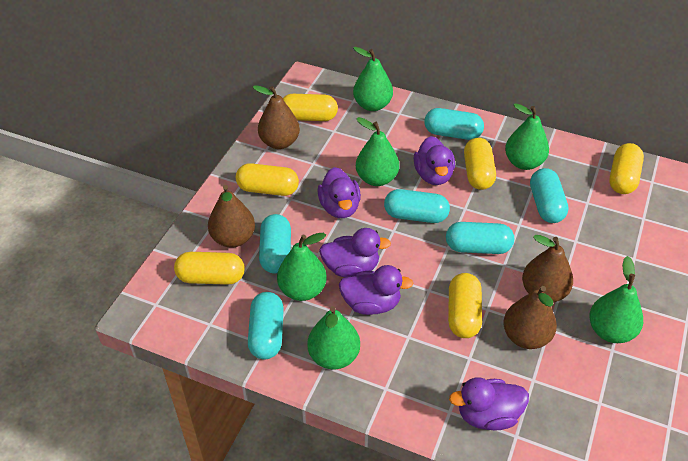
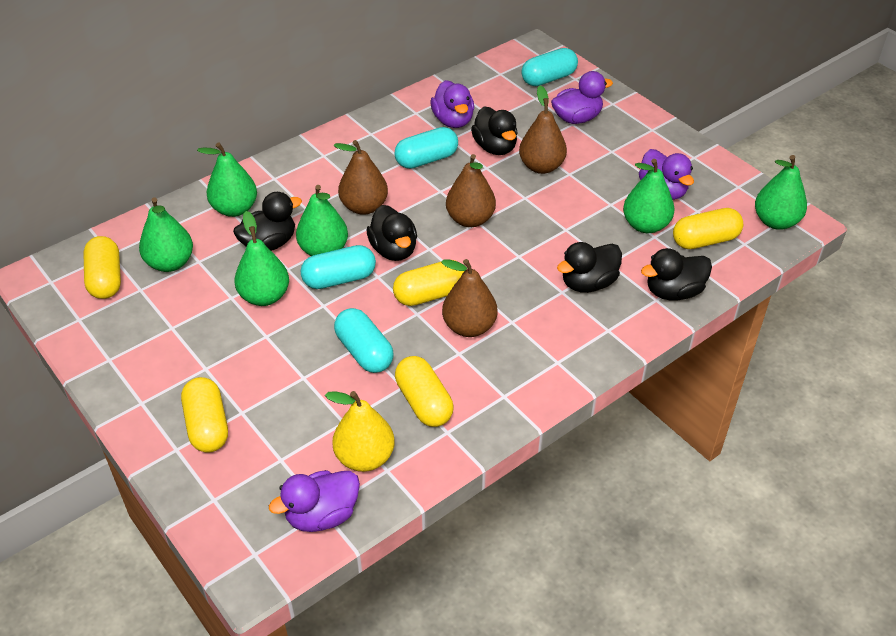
black duck: none = 0 -> [233,192,302,251] [367,205,417,261] [471,106,518,155] [557,242,622,293] [641,248,712,301] = 5
purple duck: [318,167,361,218] [319,228,391,277] [339,265,414,315] [414,136,455,185] [449,377,529,430] = 5 -> [269,470,360,532] [431,80,474,128] [551,71,613,124] [639,149,694,200] = 4
turquoise capsule: [248,292,284,360] [259,214,291,274] [384,189,450,223] [424,108,484,140] [446,222,514,254] [530,168,568,223] = 6 -> [301,245,376,289] [334,308,394,373] [395,127,458,169] [521,48,578,86] = 4
yellow capsule: [174,252,245,285] [236,163,299,196] [283,94,338,121] [448,273,482,338] [464,138,496,190] [609,143,644,194] = 6 -> [83,236,121,299] [181,377,228,453] [393,260,464,306] [395,356,453,427] [673,208,743,249] = 5
yellow pear: none = 0 -> [325,391,395,472] = 1

